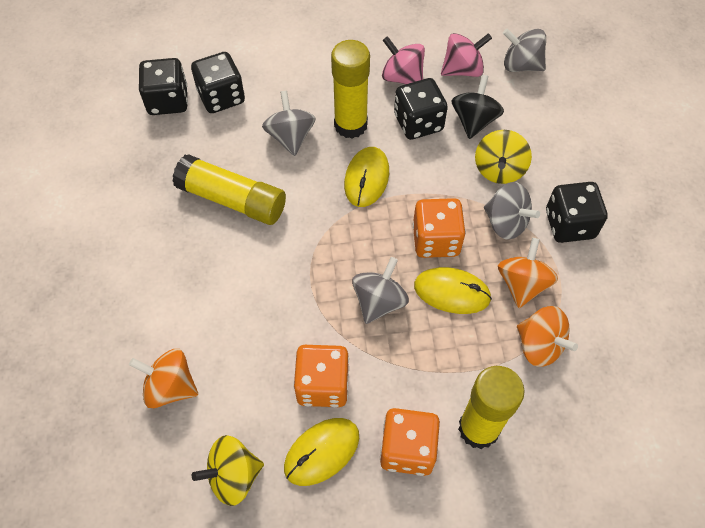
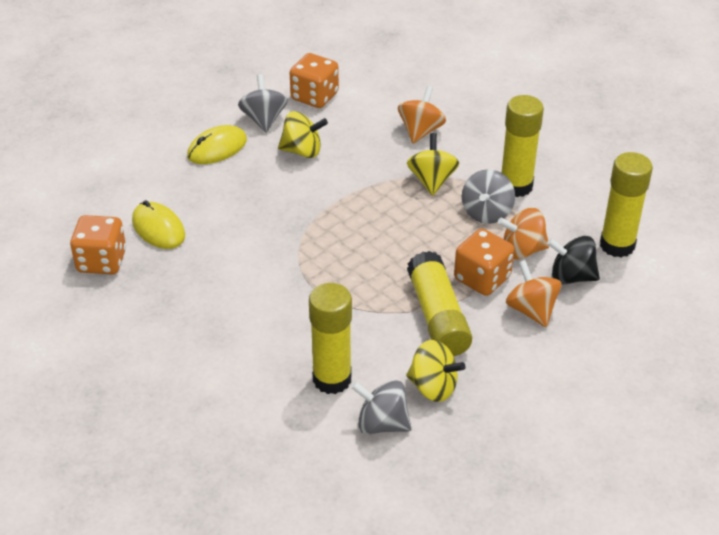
black dice: [139,58,188,115] [191,52,245,113] [394,78,448,140] [546,182,608,243] = 4 -> none = 0
grey spinning top: [262,91,316,156] [352,257,409,324] [484,182,540,240] [503,29,546,72] = 4 -> [238,74,288,132] [351,380,412,434] [462,169,515,224] = 3
pink spinning top: [382,36,425,84] [441,33,492,77] = 2 -> none = 0
yellow glue stick: [172,154,286,225] [331,40,370,139] [458,366,525,449] = 3 -> [309,283,352,394] [407,251,472,356] [501,95,544,197] [600,152,653,257] = 4
yellow mouse: [284,418,359,486] [344,147,389,207] [414,267,492,314] = 3 -> [132,200,185,249] [187,125,247,164] = 2
yellow spinning top: [192,435,264,506] [475,130,532,184] = 2 -> [278,111,328,158] [406,340,466,402] [407,133,459,195] = 3

